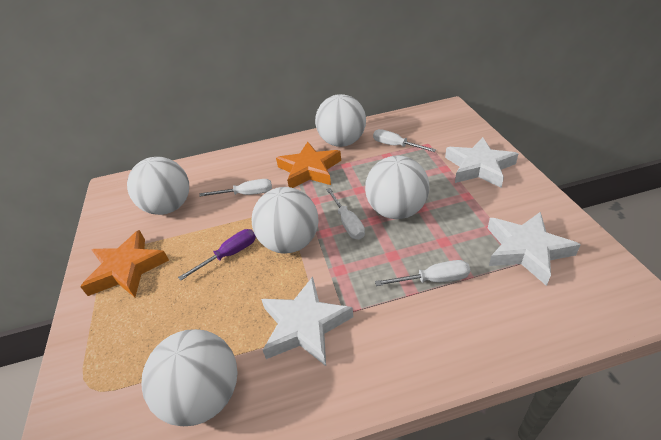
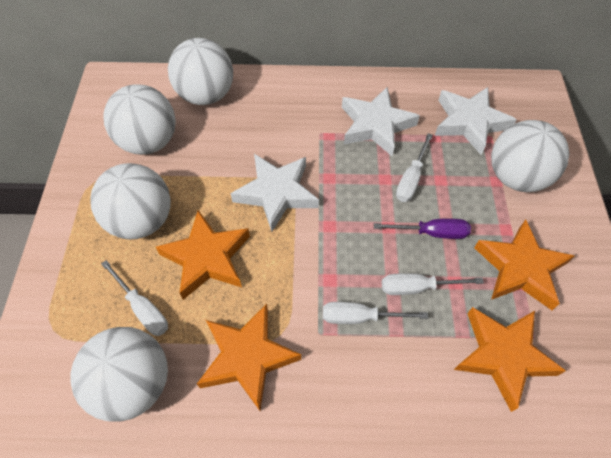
orange star: [81,230,169,297] [276,142,341,188] = 2 -> [156,210,250,300] [197,304,301,411] [454,307,566,412] [474,219,574,310] = 4

